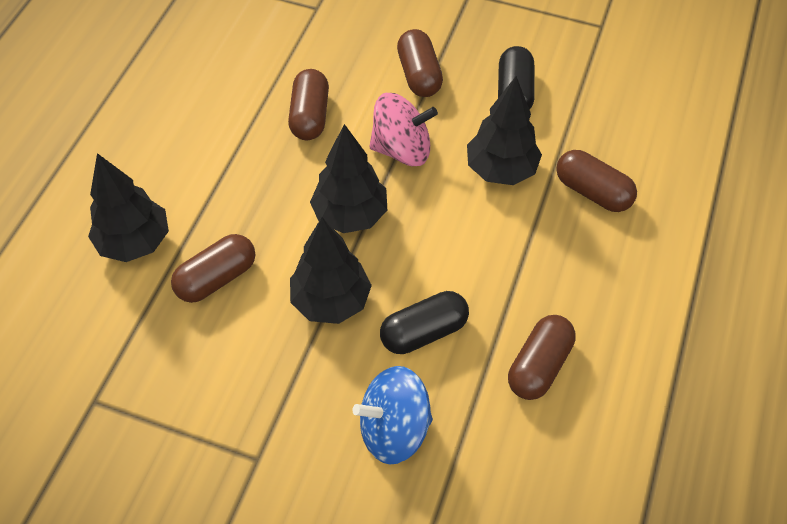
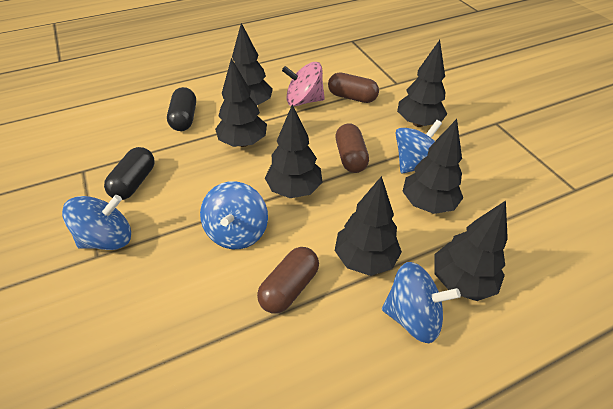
black tree: [88,153,169,262] [290,217,372,324] [310,124,387,233] [467,76,542,185] = 4 -> [215,58,267,147] [232,23,273,105] [265,105,323,198] [335,176,402,276] [397,40,447,127] [402,119,463,214] [434,200,508,301] = 7
blue spinning top: [352,366,433,464] = 1 -> [62,195,131,250] [200,181,268,249] [382,262,461,343] [396,120,442,173] = 4
brown capsule: [171,234,255,303] [288,69,329,140] [397,29,443,97] [508,315,576,400] [556,150,637,212] = 5 -> [257,247,319,314] [328,73,379,103] [335,123,369,173] = 3

